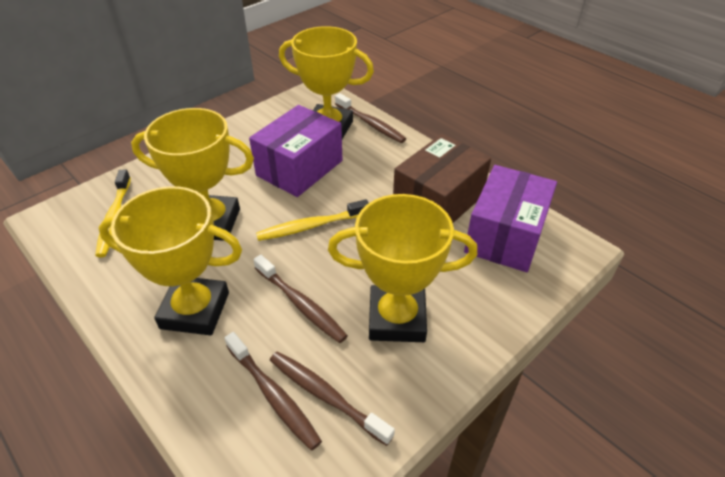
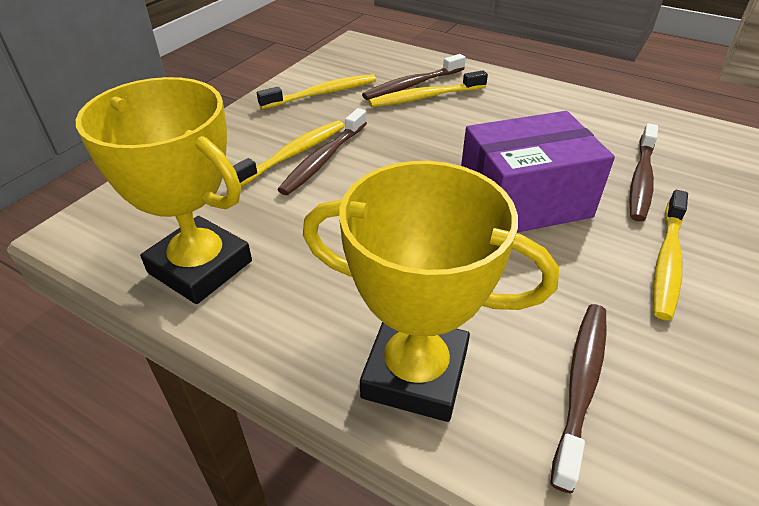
brown box: [393,134,491,223] = 1 -> none = 0
purple box: [249,105,343,197] [464,165,557,272] = 2 -> [461,111,615,233] = 1
yellow toothbrush: [95,169,131,258] [256,199,369,241] = 2 -> [233,120,345,187] [257,74,376,109] [369,70,488,107] [653,190,688,320] = 4
yellow trophy: [98,186,242,335] [131,108,254,241] [279,26,374,139] [328,194,477,342] = 4 -> [76,77,252,304] [303,161,559,422] = 2

